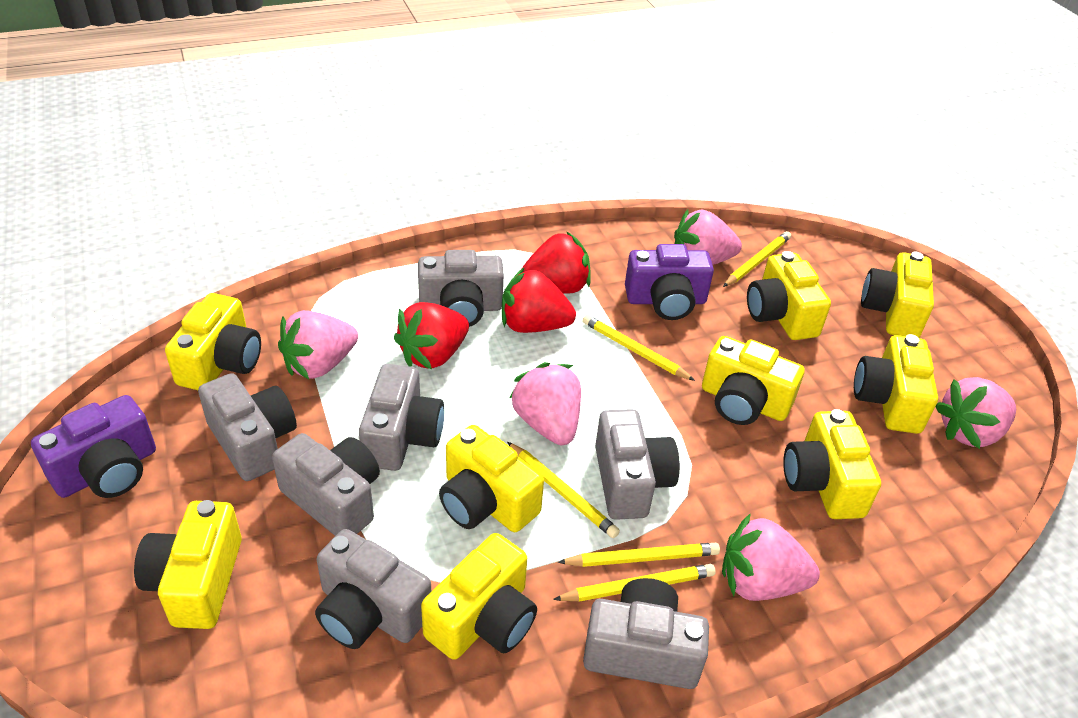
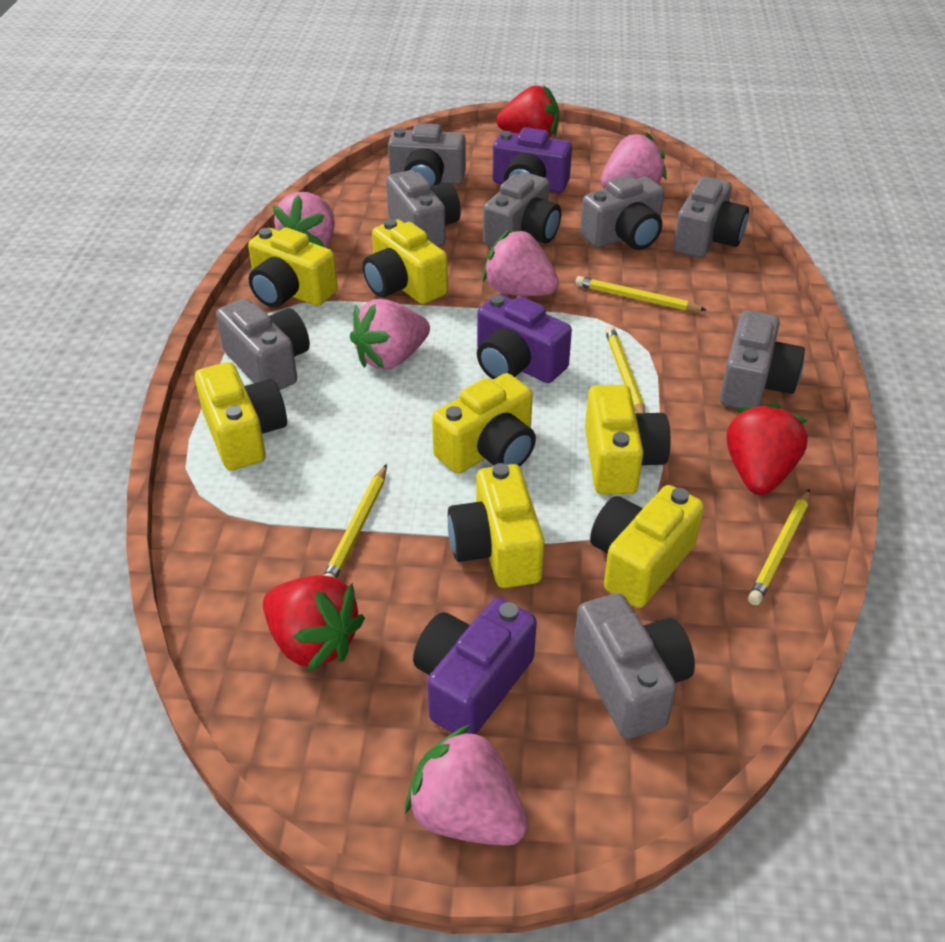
grey camera: [198,373,297,481] [272,433,380,536] [315,529,431,649] [359,364,444,471] [418,250,504,327] [583,578,709,689] [595,409,680,520] = 7 -> [216,298,310,390] [386,170,461,247] [388,123,466,186] [483,172,561,247] [574,593,695,739] [580,175,664,250] [673,176,749,258] [720,310,805,408] = 8
purple camera: [31,395,156,498] [625,244,714,320] = 2 -> [413,598,537,734] [477,294,572,383] [493,127,572,193] = 3
yellow camera: [134,500,242,629] [165,293,261,390] [421,533,537,660] [439,425,544,532] [702,336,805,425] [747,251,831,340] [783,409,881,519] [854,334,938,434] [861,252,934,338] = 9 -> [195,362,287,470] [248,227,338,308] [362,219,448,304] [432,373,536,474] [448,463,545,588] [585,385,670,495] [590,485,704,608] = 7
yellow pencil: [507,442,620,538] [553,564,716,602] [558,543,720,567] [582,315,695,381] [723,231,791,287] = 5 -> [324,464,387,578] [575,276,706,311] [605,326,645,413] [748,489,810,605] = 4

